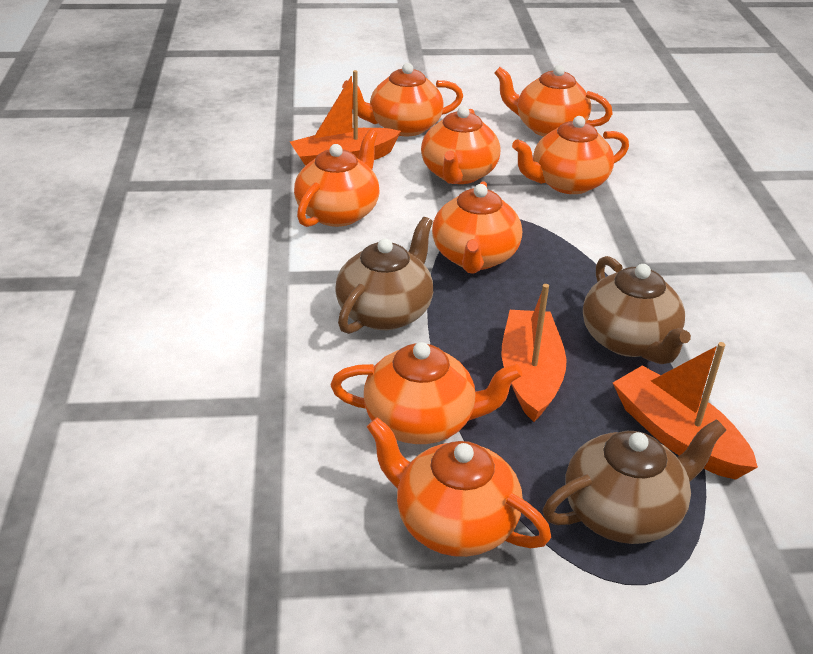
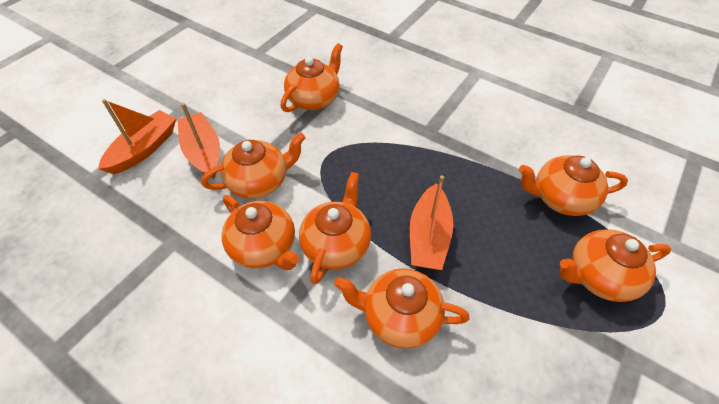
brown teapot: [335,217,433,334] [543,419,726,544] [583,256,691,364] = 3 -> none = 0
orange teapot: [294,129,380,227] [330,342,522,444] [342,63,463,136] [367,417,551,557] [421,106,500,184] [432,181,522,274] [495,65,613,137] [512,116,629,194] = 8 -> [201,132,306,199] [222,195,299,270] [281,43,343,112] [299,172,371,284] [334,268,470,349] [519,155,628,216] [560,229,671,302] = 7

